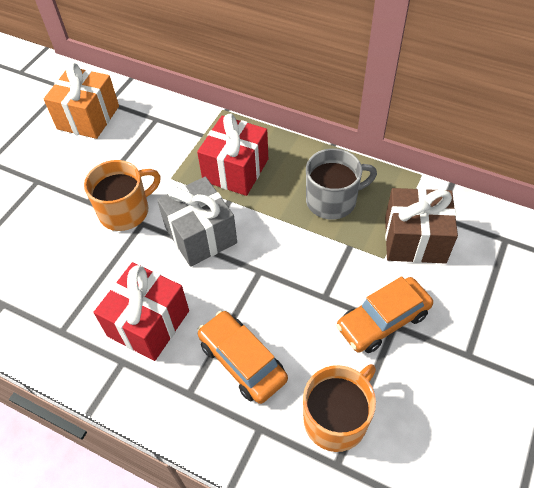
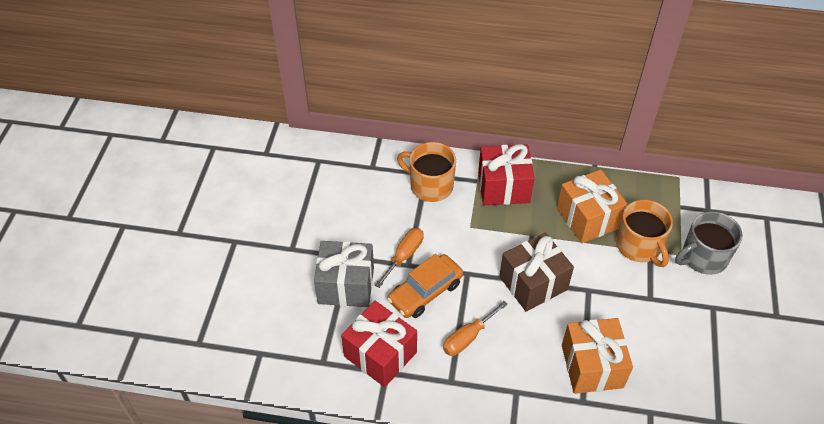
orange car: [197,311,288,404] [336,276,433,353] = 2 -> [387,254,463,318] = 1
orange gift: [44,63,119,139] = 1 -> [557,169,628,243] [562,318,633,394] = 2
orange screwdriver: none = 0 -> [375,228,424,288] [443,301,508,356] = 2

